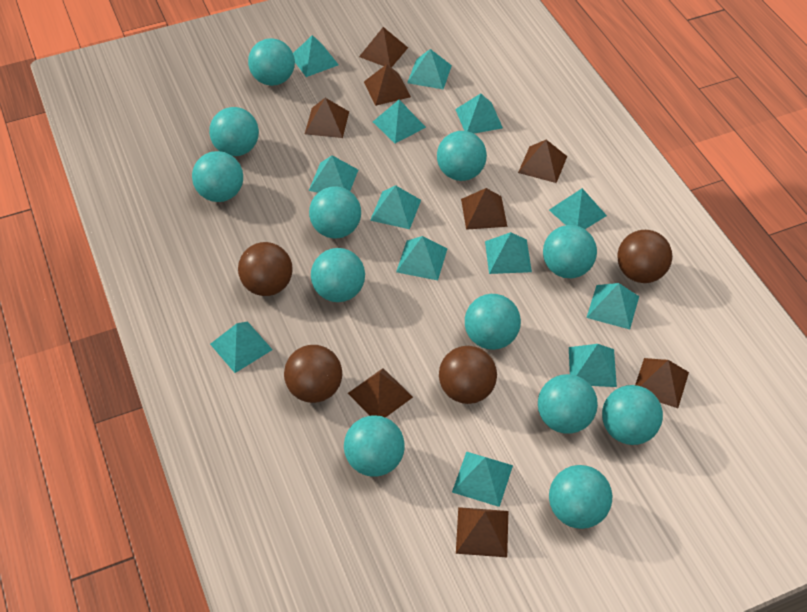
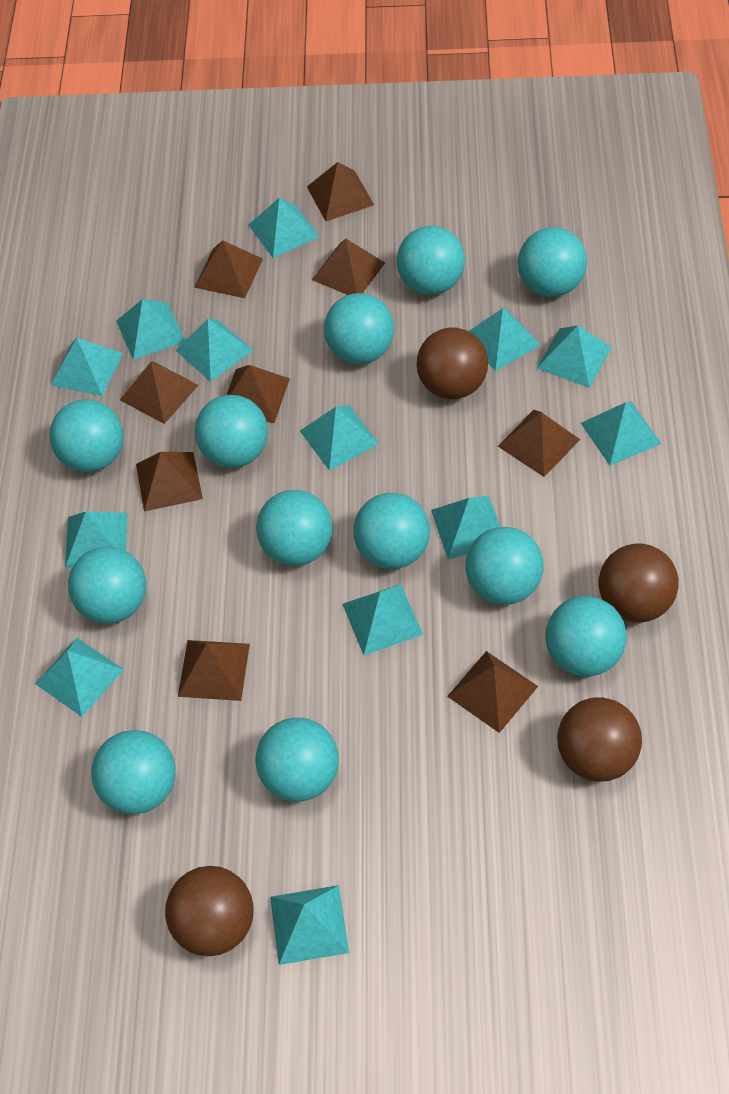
brown pyramid: [305,98,349,138] [348,368,413,418] [359,27,408,68] [364,64,411,106] [456,507,508,557] [461,188,507,230] [518,140,567,183] [635,358,689,408] = 8 -> [120,362,199,424] [136,452,203,512] [178,640,250,701] [194,240,263,298] [226,365,290,423] [307,162,374,221] [312,238,385,295] [447,651,538,733] [498,410,580,477] = 9

